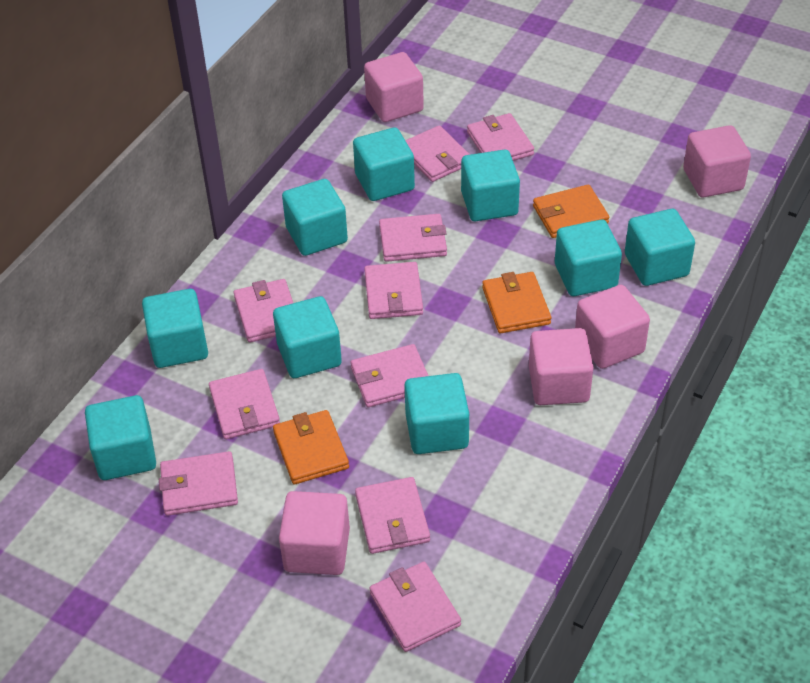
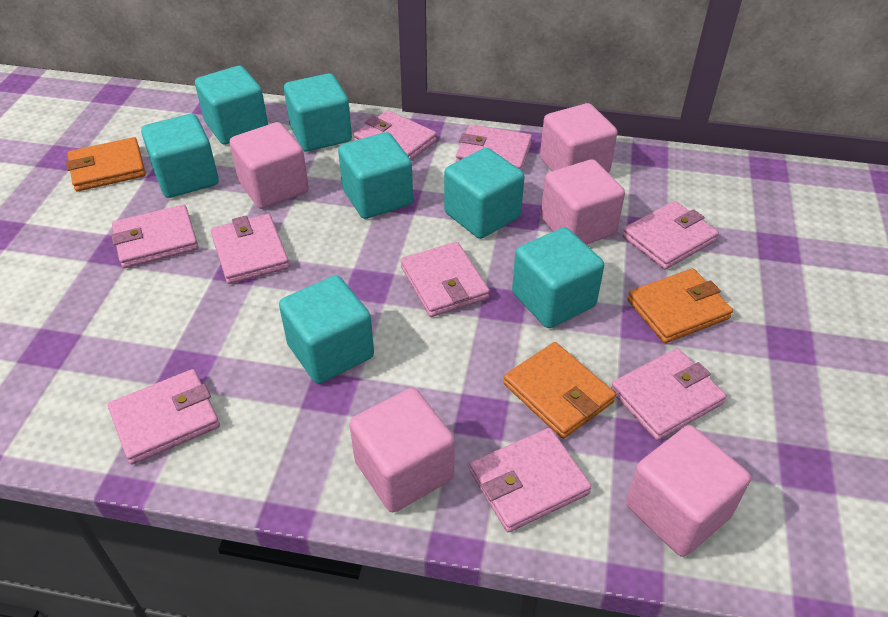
pink wallet: [159,451,238,516] [209,369,280,439] [234,279,293,342] [351,344,428,407] [355,477,430,554] [364,262,423,319] [369,562,461,652] [379,214,447,262] [405,125,470,182] [467,113,534,161] = 10 -> [108,369,220,465] [111,205,198,268] [211,214,289,284] [354,110,437,160] [401,242,490,317] [456,125,532,171] [469,428,592,532] [611,348,726,440] [622,201,719,270] = 9
turquoise cube: [85,395,156,480] [142,289,208,368] [273,296,342,378] [282,179,348,256] [353,128,415,201] [404,373,469,454] [461,150,520,221] [555,220,622,296] [625,209,695,286] = 9 -> [141,114,219,198] [195,66,268,145] [279,275,374,384] [284,73,352,152] [338,132,413,219] [444,148,525,239] [512,227,604,328] = 7

